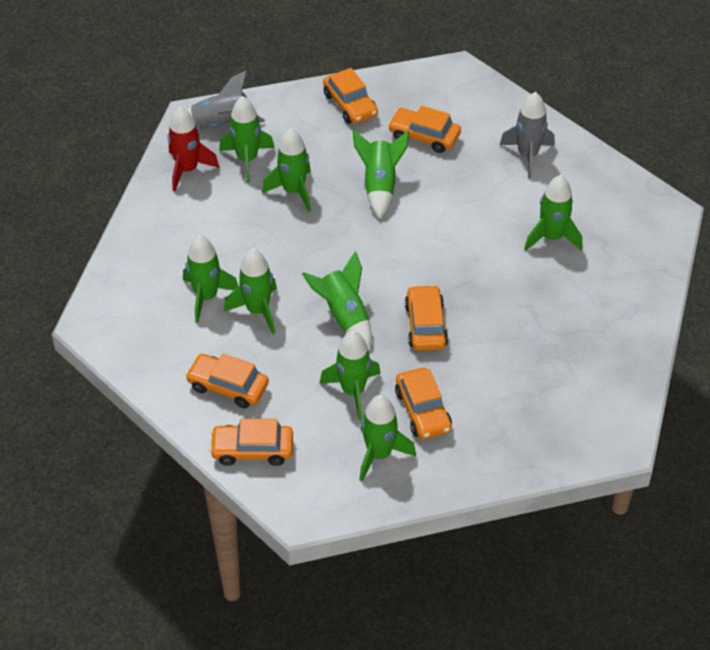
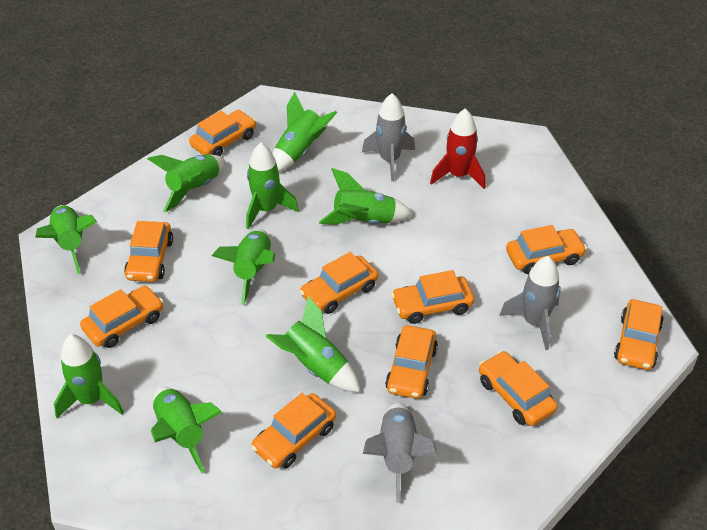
grey rocket: [187,70,265,129] [500,92,555,178] = 2 -> [362,93,415,181] [363,402,437,503] [500,256,561,350] = 3
orange car: [185,354,269,408] [209,419,293,466] [323,68,378,124] [388,105,461,153] [395,368,452,439] [405,285,448,351] = 6 -> [80,286,163,348] [124,221,173,282] [189,110,256,156] [251,393,336,468] [300,252,378,314] [385,325,438,399] [391,270,474,324] [479,351,557,426] [506,225,587,274] [614,299,664,370] = 10

